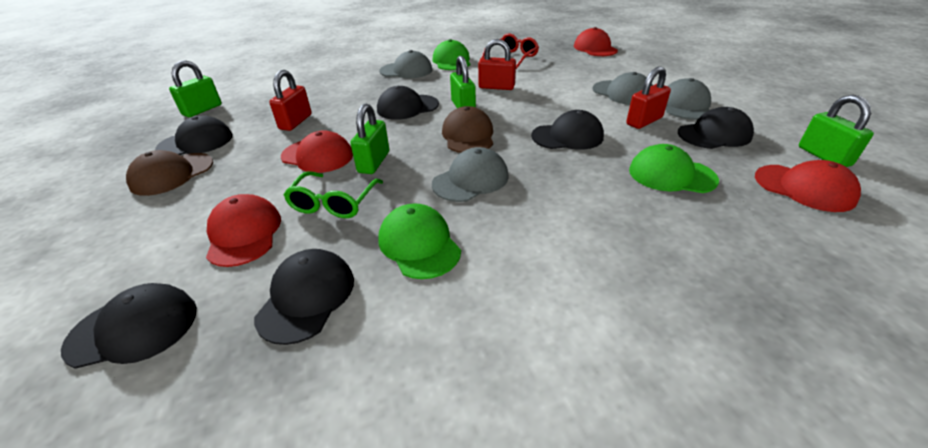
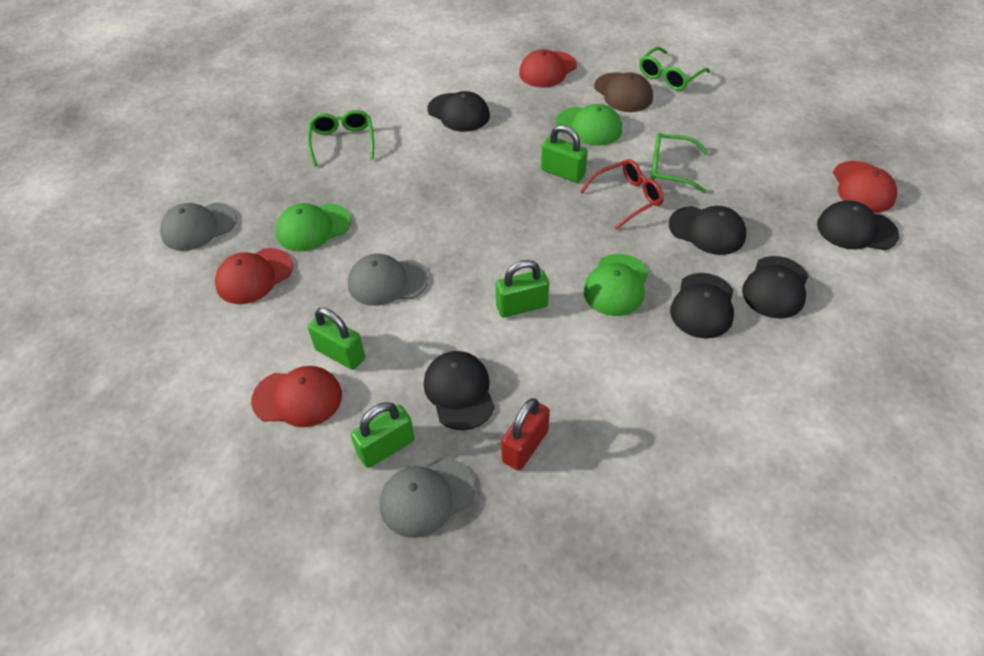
brown cap: [126,150,213,196] [442,106,493,153] = 2 -> [594,72,653,112] = 1
green glasses: [284,171,383,218] = 1 -> [308,110,374,166] [639,47,710,90] [651,133,709,193] = 3
grey cap: [379,50,432,78] [432,147,509,202] [593,72,653,105] [666,78,711,120] = 4 -> [160,203,237,251] [348,254,428,306] [380,458,475,538] = 3
red padlock: [269,70,312,131] [478,39,516,90] [626,66,671,129] = 3 -> [501,398,550,471] = 1

